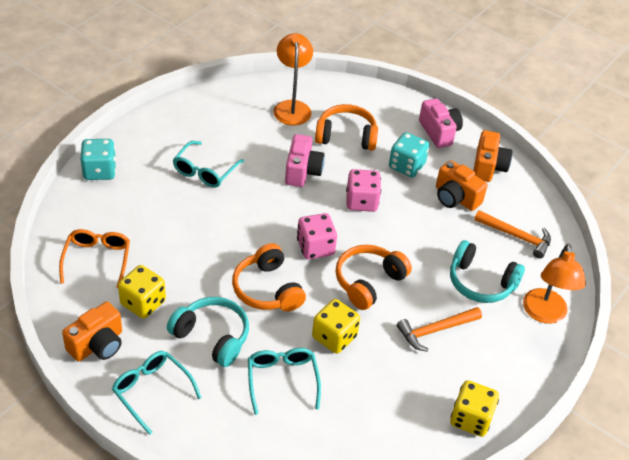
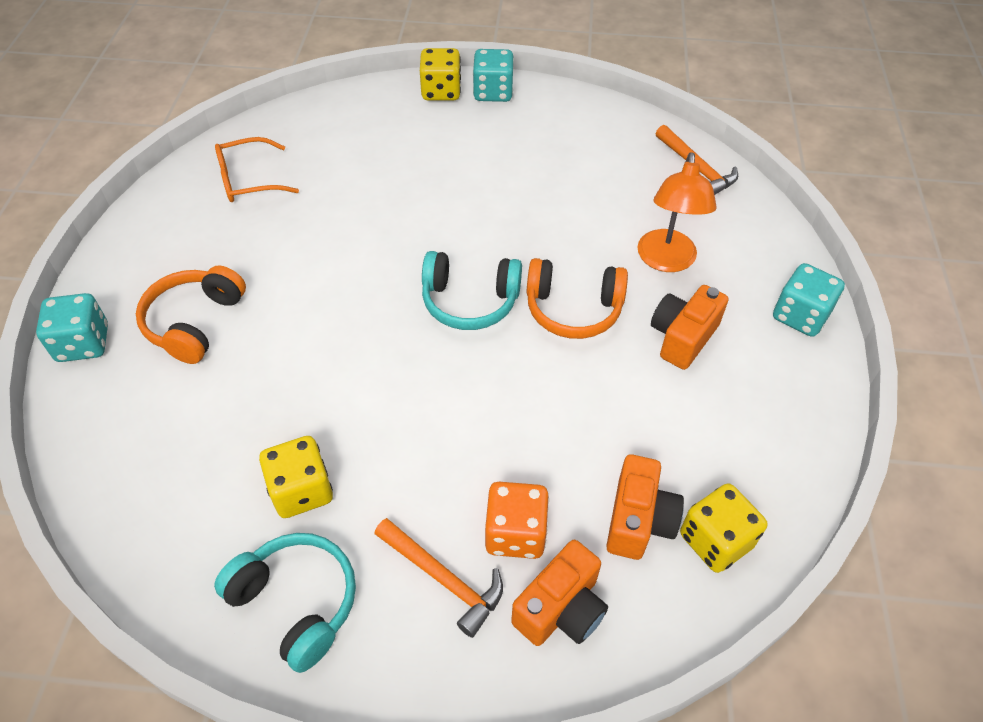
orange dice: none = 0 -> [485,482,549,559] = 1
orange headphones: [232,243,306,311] [315,104,378,151] [336,245,412,310] = 3 -> [136,266,246,364] [526,258,628,339] = 2
orange lamp: [273,33,313,126] [523,244,586,324] = 2 -> [638,152,716,272] = 1
pink camera: [285,134,325,187] [419,98,463,148] = 2 -> none = 0
pink dice: [297,213,337,259] [346,169,381,212] = 2 -> none = 0
turquoise dice: [80,139,116,180] [389,132,429,178] = 2 -> [36,293,108,362] [473,49,514,102] [773,263,845,337] = 3
turquoise glasses: [112,351,202,435] [173,141,244,188] [248,348,321,415] = 3 -> none = 0

